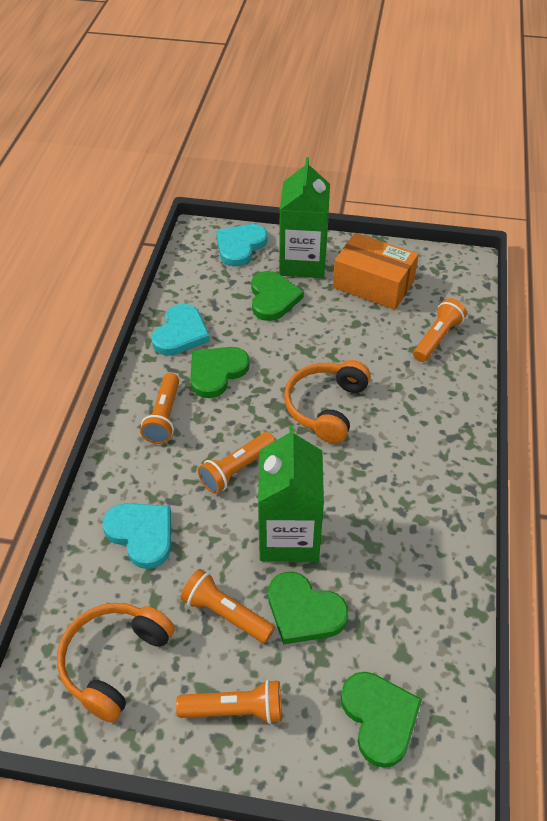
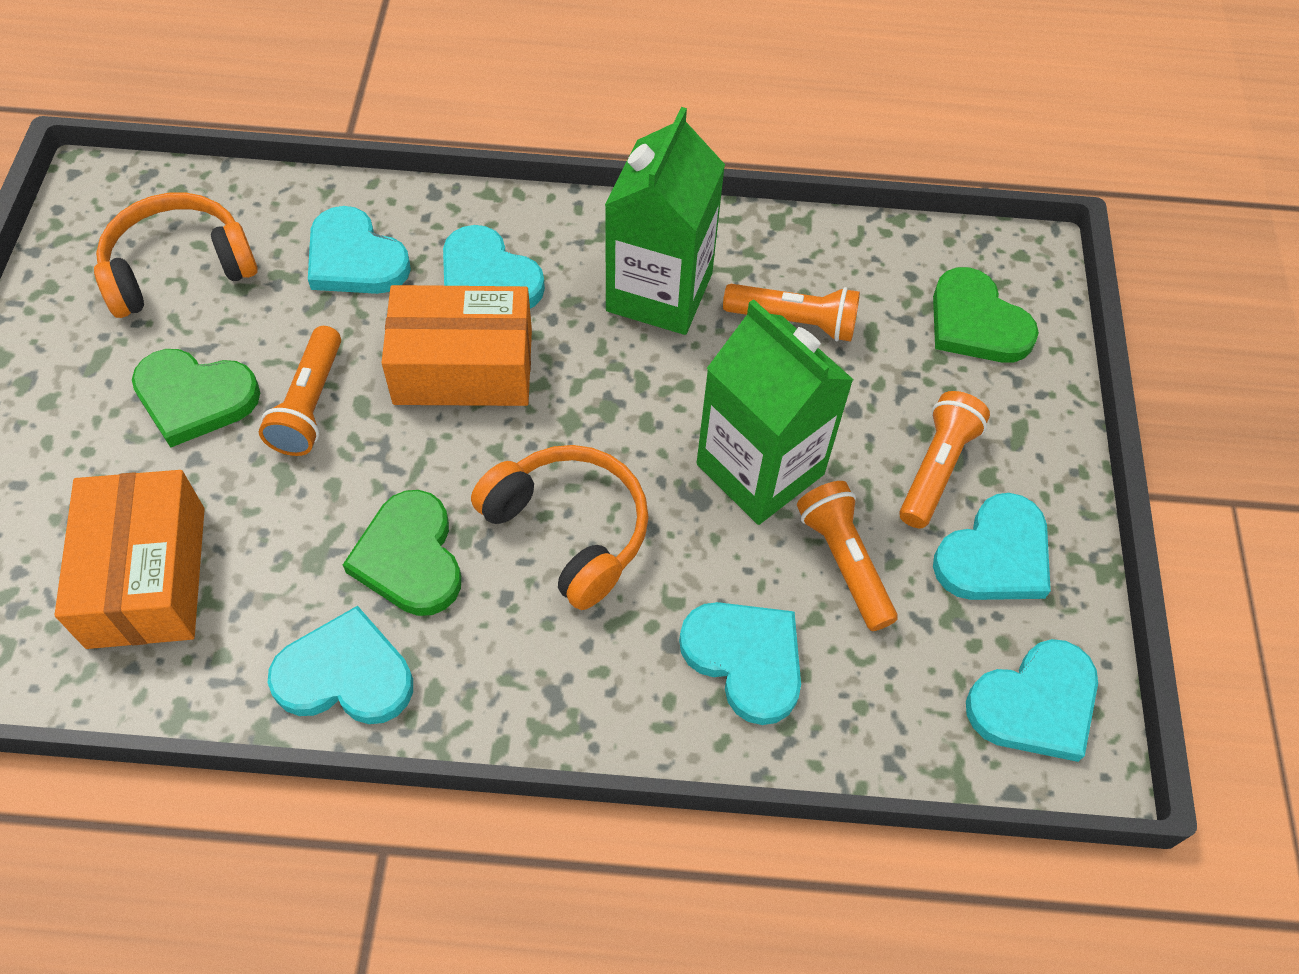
green heart: [190,347,250,398] [251,271,304,321] [268,572,349,644] [341,672,422,768] = 4 -> [132,349,260,448] [343,490,461,616] [933,267,1039,363] = 3
orange box: [333,233,419,310] = 1 -> [55,470,205,649] [381,285,532,406] = 2
orange flashlight: [140,373,179,444] [176,680,282,724] [181,569,275,643] [198,432,275,494] [413,298,467,362] = 5 -> [259,326,341,456] [723,284,860,342] [797,481,898,631] [899,391,990,528] = 4
turquoise heart: [103,503,171,569] [151,304,210,356] [216,224,267,266] = 3 -> [268,606,413,724] [308,206,411,294] [443,225,545,309] [679,602,801,725] [933,493,1051,600] [966,639,1098,762] = 6

